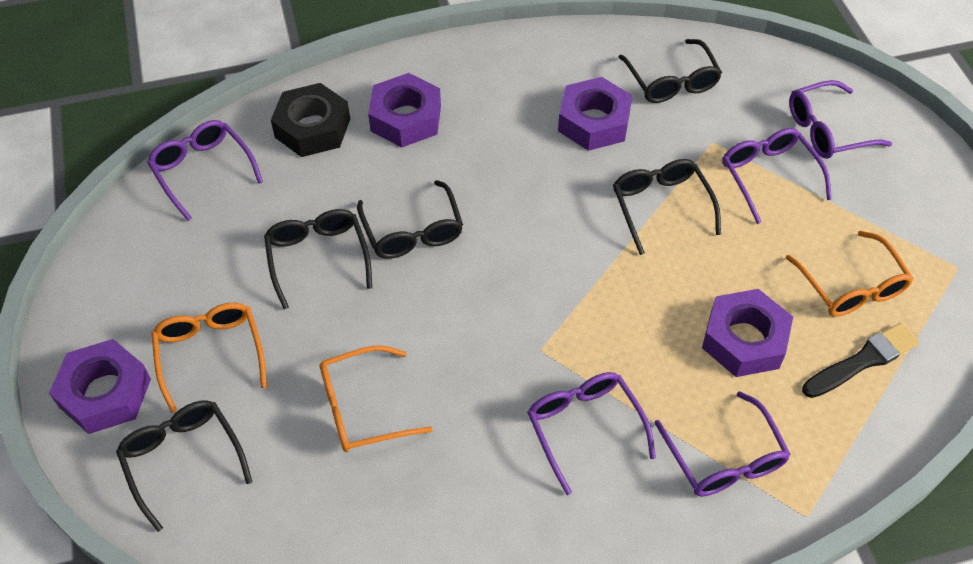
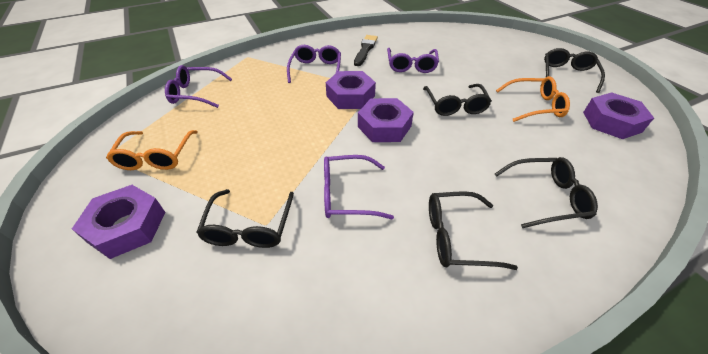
black nut: [271,83,350,157] = 1 -> none = 0
orange glasses: [152,303,267,413] [320,346,433,452] [786,231,914,317] = 3 -> [106,130,197,170] [496,76,570,122] = 2
purple glasses: [147,120,263,221] [527,372,656,495] [655,391,791,496] [722,128,832,224] [789,80,892,159] = 5 -> [165,65,232,108] [287,45,341,83] [324,155,394,219] [387,48,439,73] = 4

